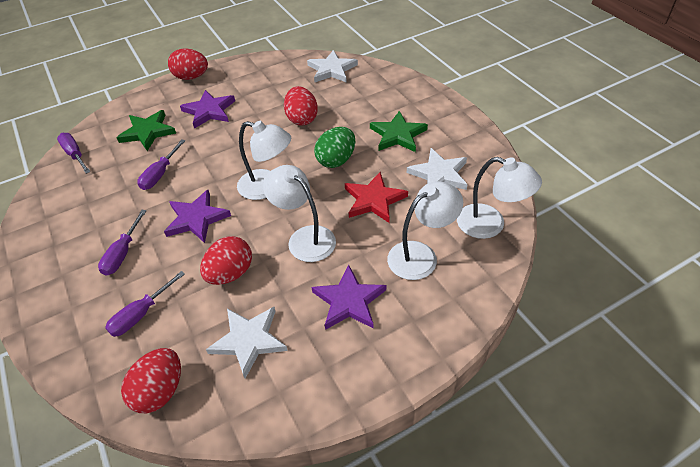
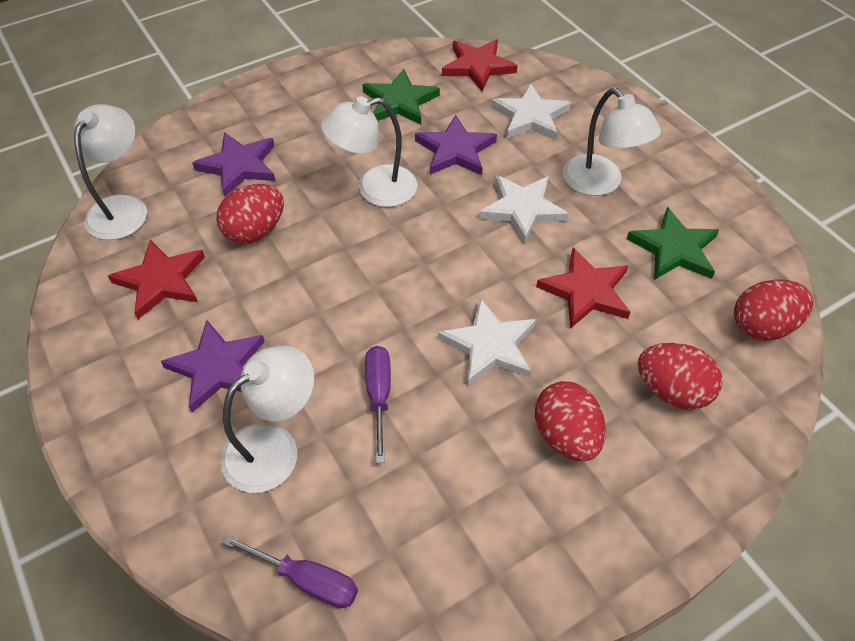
green egg: [314,127,356,168] = 1 -> none = 0
purple screwdriver: [57,133,91,174] [98,210,147,276] [105,271,185,337] [137,139,186,190] = 4 -> [222,535,358,608] [365,346,391,463] = 2
red star: [345,172,408,223] = 1 -> [108,239,205,319] [442,39,518,91] [536,248,630,329] = 3

